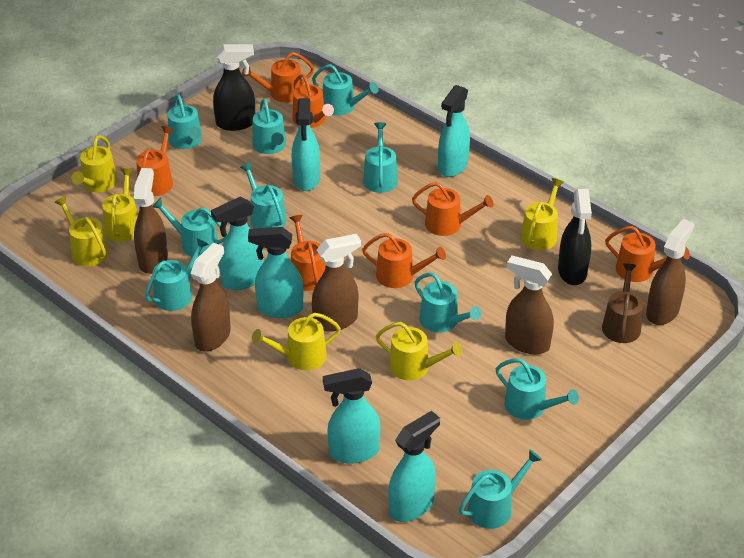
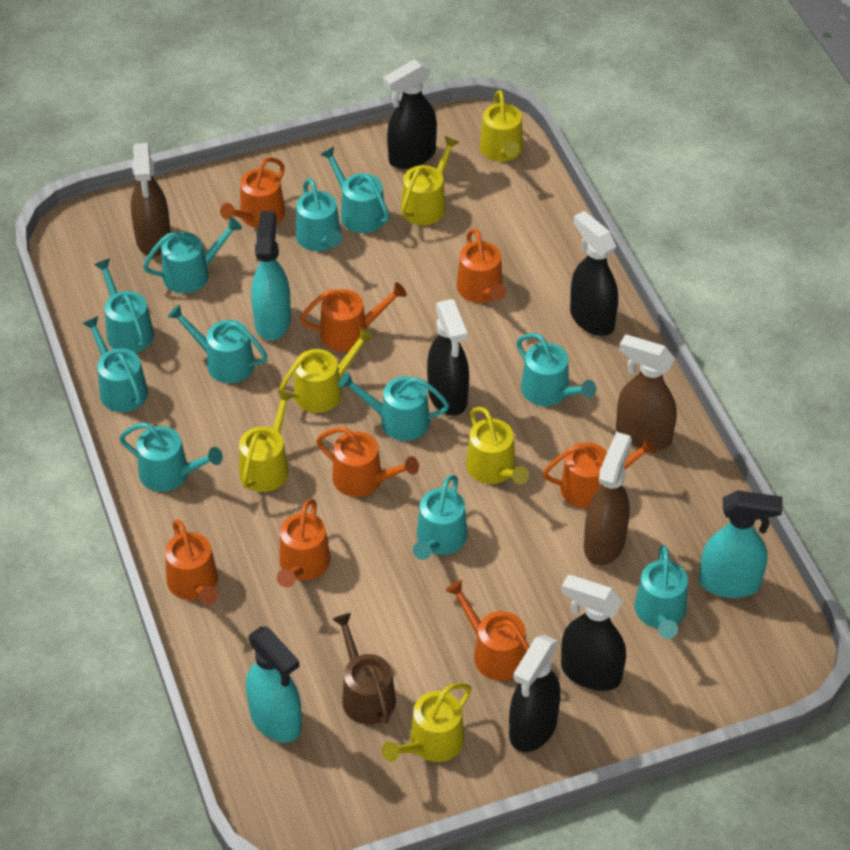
black spray bottle: [213,44,255,131] [558,189,592,285] = 2 -> [383,59,437,169] [427,299,469,416] [509,635,561,752] [561,575,626,691] [570,211,618,336] = 5
brown spray bottle: [134,168,168,274] [190,243,231,351] [312,234,361,332] [505,256,554,355] [646,219,694,325] = 5 -> [131,143,171,257] [584,432,632,566] [616,334,677,450] = 3
orange watering can: [136,126,174,196] [242,52,314,103] [290,215,326,291] [293,74,334,128] [362,233,446,288] [412,182,494,236] [605,226,690,282] = 7 -> [165,519,218,605] [220,157,285,228] [277,499,331,588] [300,282,407,352] [316,427,419,497] [446,580,530,681] [457,229,506,303] [543,437,656,508] = 8
turquoise spray bottle: [211,197,264,290] [248,227,303,318] [292,98,320,191] [323,368,380,464] [388,411,440,522] [438,85,470,177] = 6 -> [246,626,302,743] [251,211,291,340] [699,490,783,598] = 3
turquoise watering can: [145,238,209,311] [153,198,228,257] [168,94,202,149] [240,162,286,229] [252,99,286,154] [312,64,379,116] [363,122,398,193] [414,273,481,333] [459,449,542,529] [496,358,579,420] = 10 -> [82,316,148,412] [94,258,154,353] [119,423,223,492] [143,217,242,293] [168,304,268,383] [296,178,342,251] [320,147,389,233] [338,372,449,441] [413,475,467,560] [517,333,596,406] [634,545,688,639] = 11

